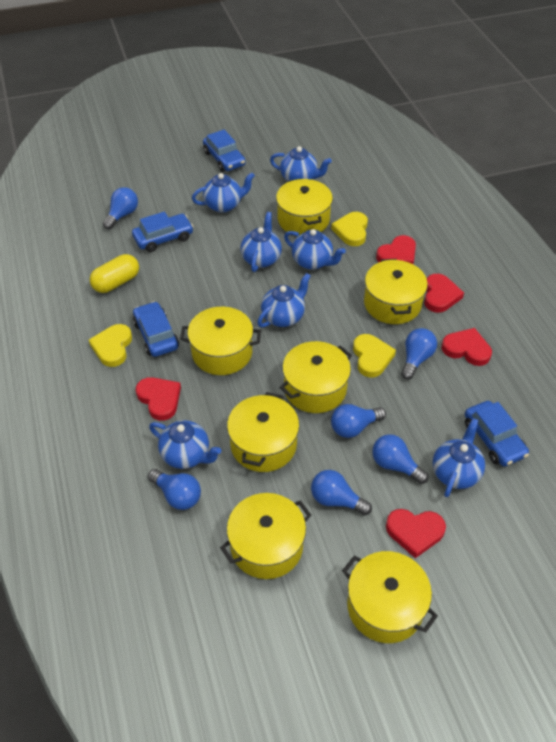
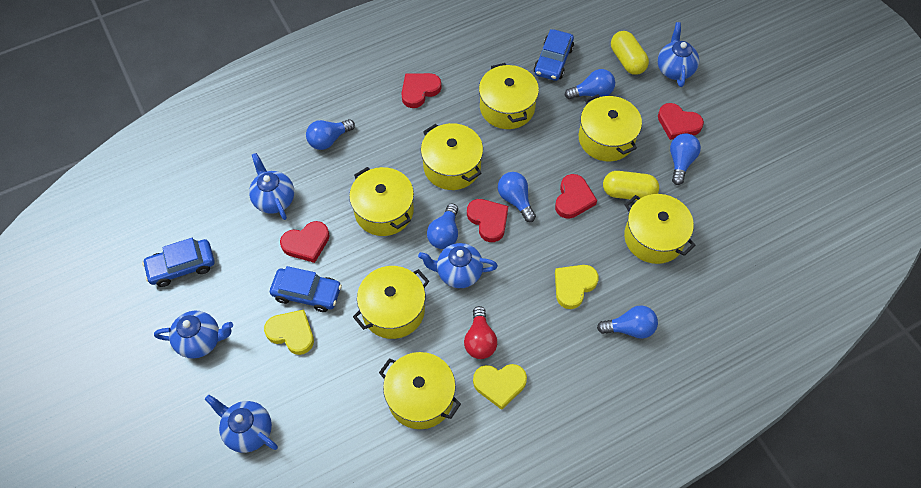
blue car: [132,211,194,252] [133,301,179,357] [203,130,246,172] [465,401,529,467] = 4 -> [142,238,214,287] [270,266,342,312] [534,29,574,81] = 3
blue teapot: [149,420,221,469] [192,173,255,213] [240,212,282,272] [257,273,311,328] [270,146,332,181] [284,229,346,270] [433,418,485,497] = 7 -> [154,311,233,359] [205,395,278,453] [249,153,294,220] [418,243,498,288] [658,22,699,87] = 5
red light bulb: none = 0 -> [464,306,497,359] = 1
yellow capsule: [90,254,139,293] = 1 -> [603,171,659,200] [611,31,649,75] = 2

